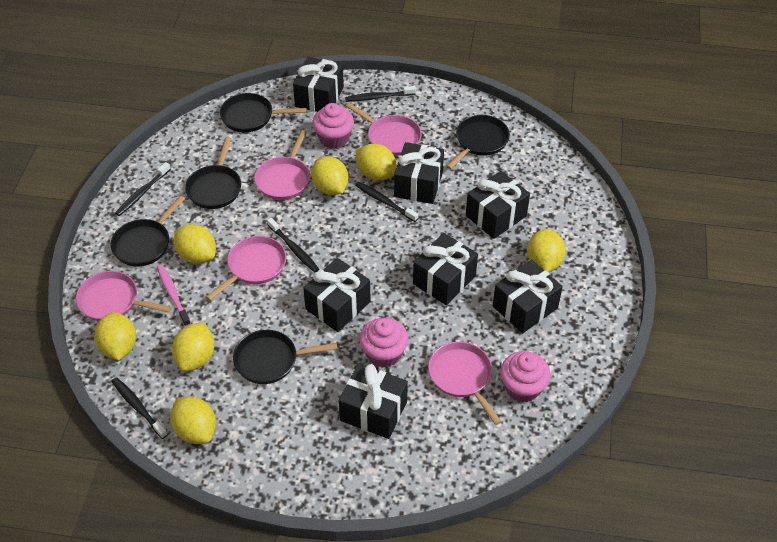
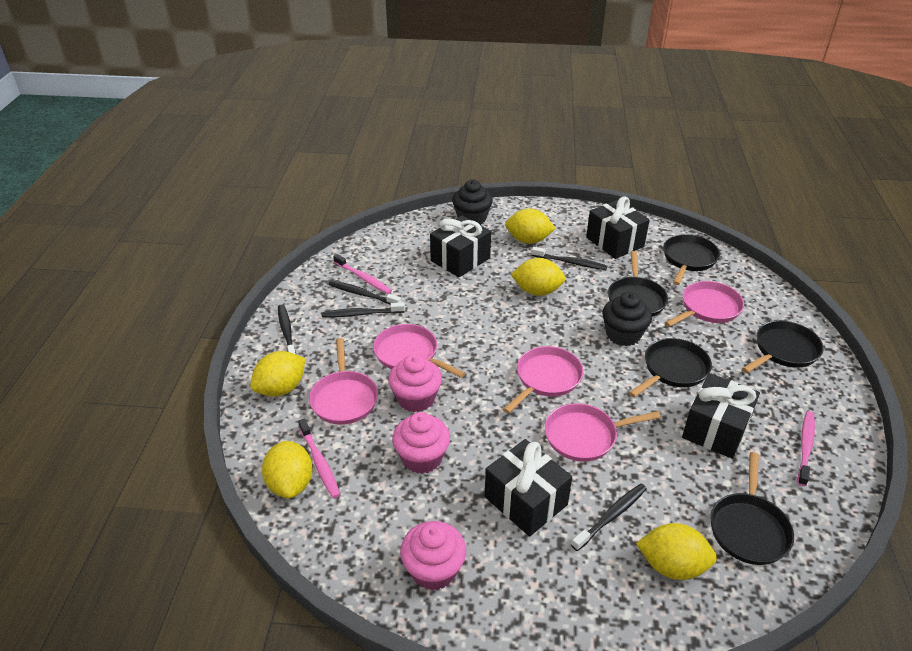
black cupcake: none = 0 -> [452,180,493,225] [602,292,652,346] = 2
black gift: [293,57,344,112] [303,258,371,332] [339,363,408,439] [394,142,444,204] [413,233,478,305] [466,171,530,239] [493,260,563,333] = 7 -> [430,215,491,278] [485,439,572,536] [586,197,650,259] [682,373,760,459] = 4
pink toothbrush: [157,264,191,327] = 1 -> [298,419,340,498] [333,254,392,294] [798,411,815,486] = 3
yellow lemon: [94,312,136,360] [170,397,216,444] [172,323,214,371] [174,224,216,264] [311,156,349,195] [356,144,397,181] [527,229,566,272] = 7 -> [250,351,306,397] [262,441,313,499] [505,209,556,244] [510,258,566,296] [636,523,717,580] = 5

